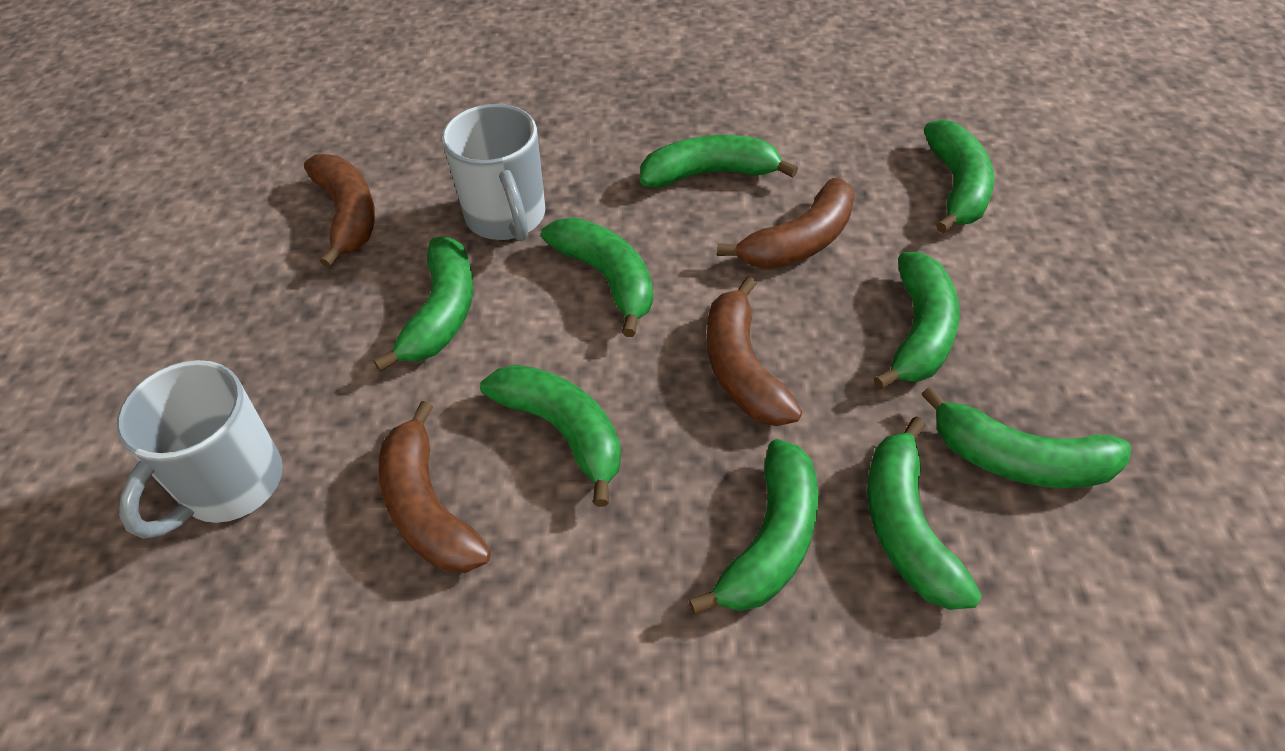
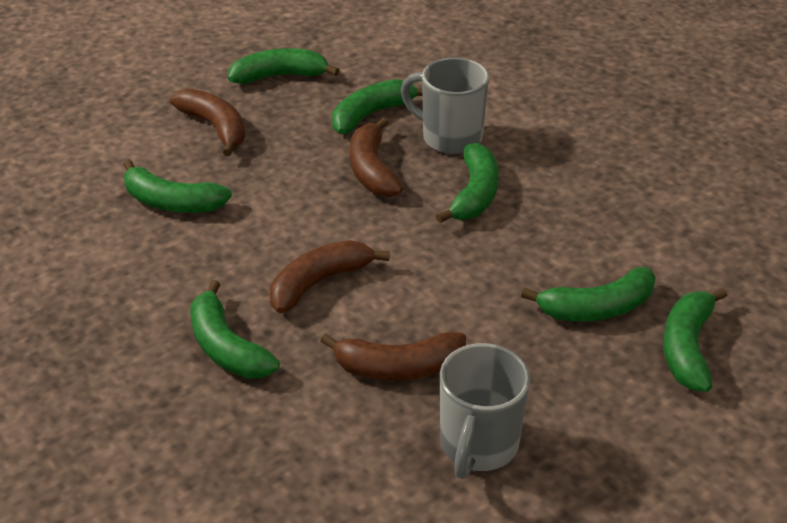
green banana: [374,237,473,372] [480,365,621,507] [541,217,653,337] [640,135,798,188] [688,439,819,615] [867,417,982,610] [874,252,960,389] [922,386,1131,488] [924,119,994,233] = 9 -> [123,159,232,213] [190,280,280,379] [228,48,340,84] [332,79,422,134] [436,143,499,223] [521,267,656,321] [663,288,727,392] = 7

